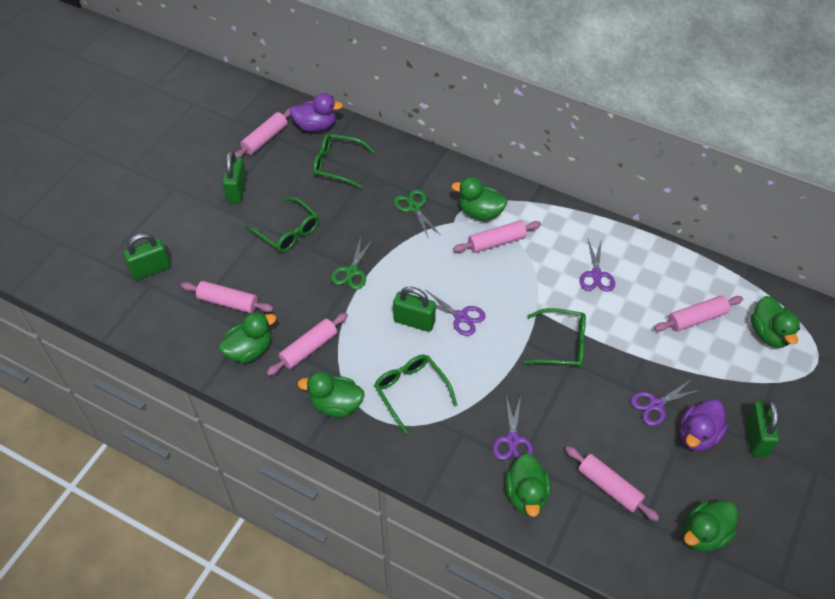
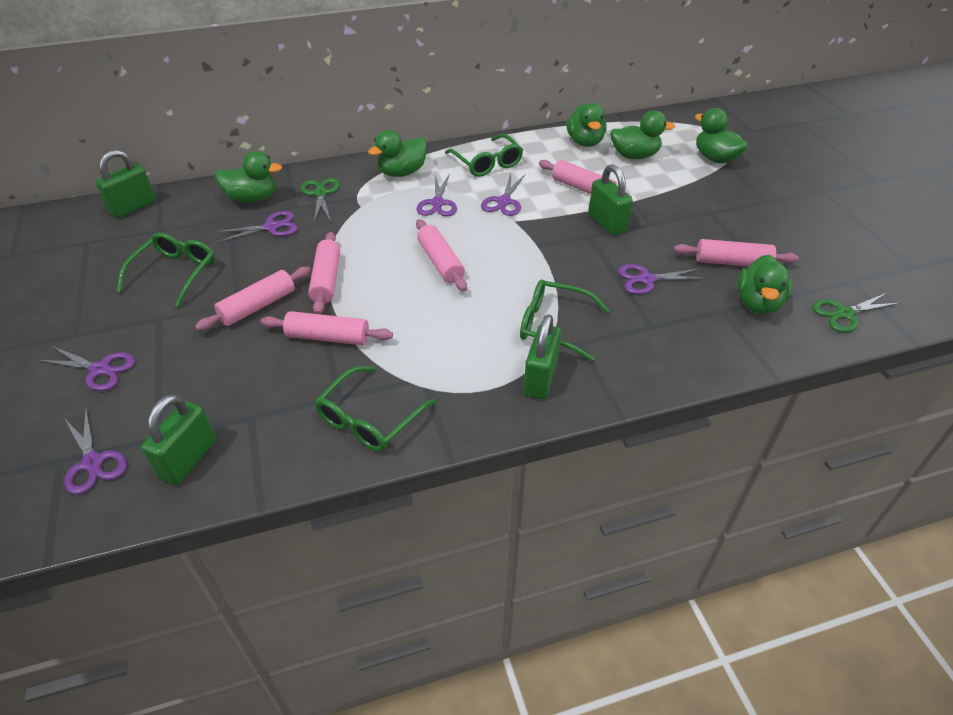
purple duck: [289,93,343,132] [680,399,728,451] = 2 -> none = 0
purple scissors: [426,290,486,336] [493,395,533,460] [579,240,615,292] [630,379,703,426] = 4 -> [38,346,135,391] [64,410,127,495] [215,211,298,243] [417,174,457,216] [481,174,525,216] [618,264,707,295] = 6

